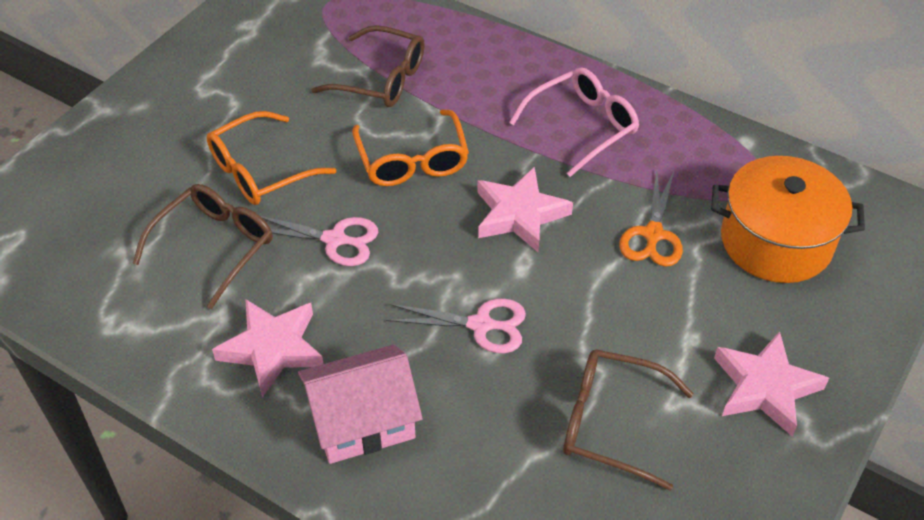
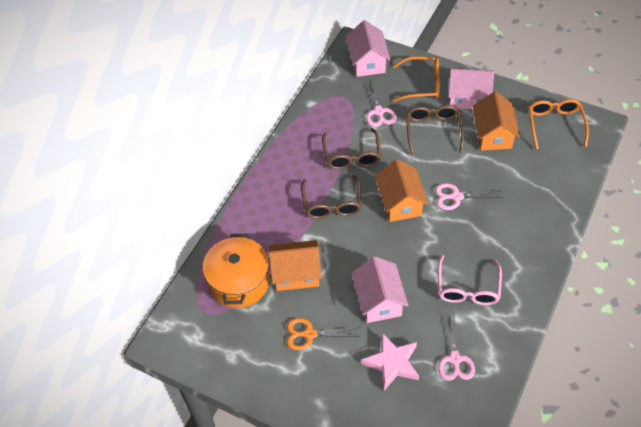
orange house: none = 0 -> [269,240,322,291] [375,159,428,222] [473,91,520,150] = 3
pink house: [298,345,423,464] = 1 -> [346,20,391,77] [352,256,408,323] [449,68,494,109] = 3
pink scissors: [260,216,378,266] [386,299,526,353] = 2 -> [365,79,396,127] [435,183,504,210] [438,314,475,381] = 3
pink star: [212,299,323,398] [477,167,573,252] [714,331,829,436] = 3 -> [361,333,419,391] = 1

